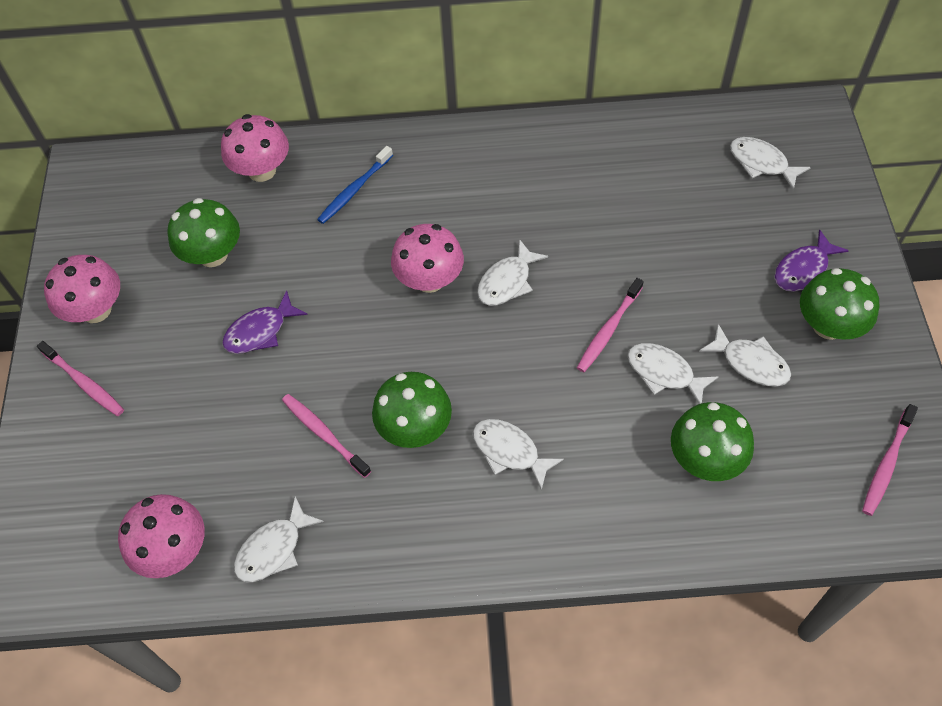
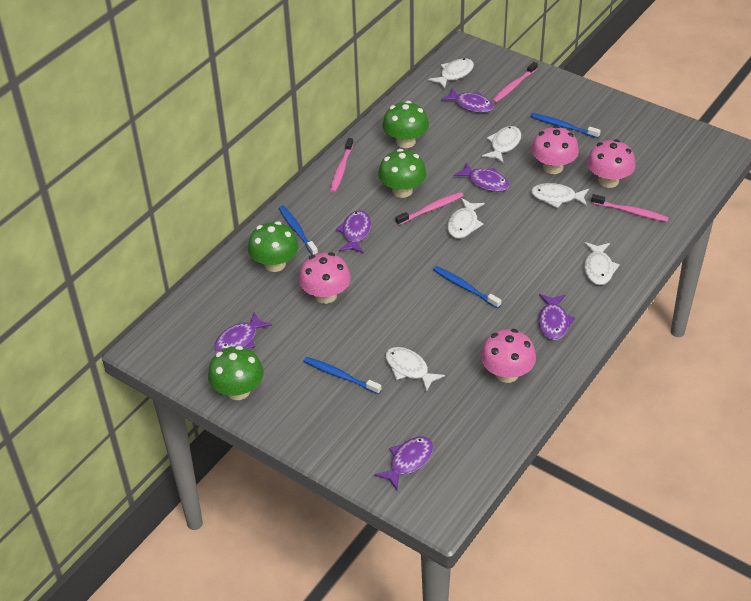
blue toothbrush: [317,146,393,224] = 1 -> [279,206,318,255] [303,357,382,394] [433,266,501,309] [530,113,601,138] = 4
purple fish: [222,290,308,354] [774,230,849,292] = 2 -> [214,312,272,352] [336,210,371,253] [374,437,434,490] [441,88,494,113] [454,162,509,192] [538,294,575,340] = 6

